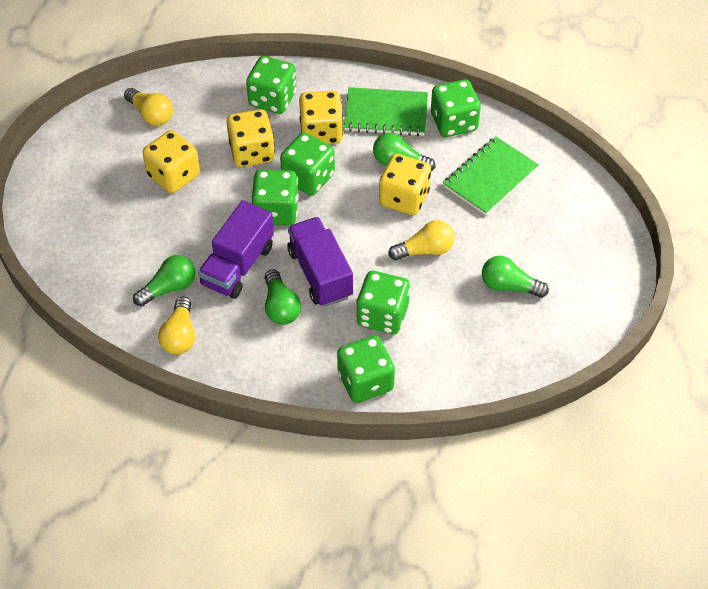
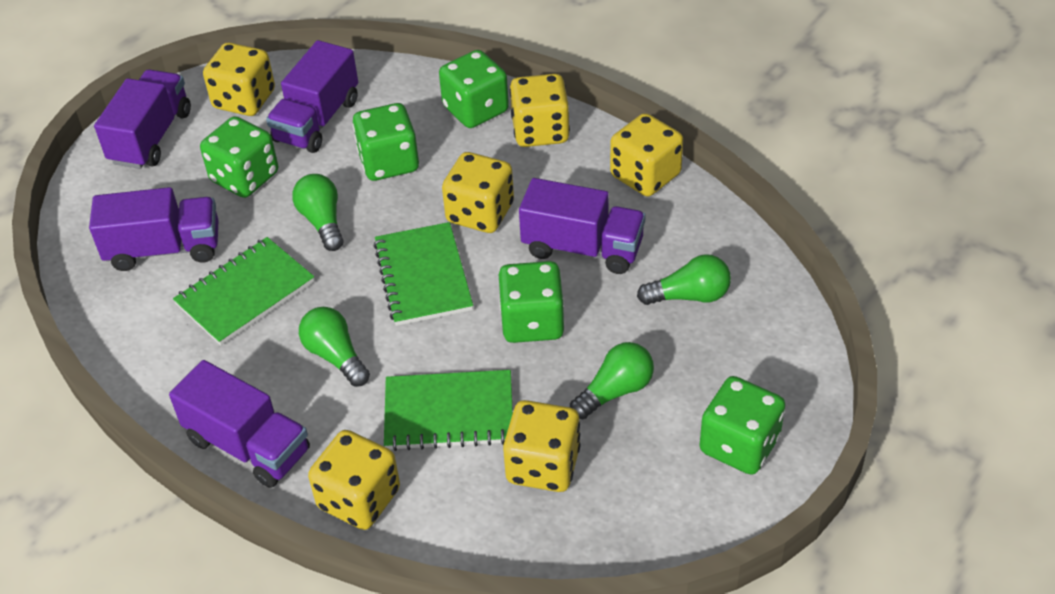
green dice: [246,56,297,114] [251,169,299,225] [280,132,335,195] [337,335,395,403] [356,271,410,334] [431,79,481,137] = 6 -> [200,116,278,198] [353,103,419,181] [439,50,509,128] [499,261,565,343] [700,376,786,475] = 5
green notebook: [344,87,428,136] [443,136,539,216] = 2 -> [173,237,314,345] [374,222,473,326] [384,370,513,451] = 3
purple truck: [198,200,274,299] [288,217,353,307] = 2 -> [89,187,219,271] [94,69,191,169] [169,360,310,488] [266,40,358,153] [519,178,646,274] = 5
yellow dice: [143,130,200,193] [227,109,275,167] [299,91,343,144] [379,154,431,215] = 4 -> [203,42,275,116] [308,430,400,530] [442,152,514,233] [503,400,581,492] [510,74,570,147] [610,113,683,197] = 6
yellow light bulb: [124,88,173,126] [158,297,195,355] [388,220,455,260] = 3 -> none = 0

